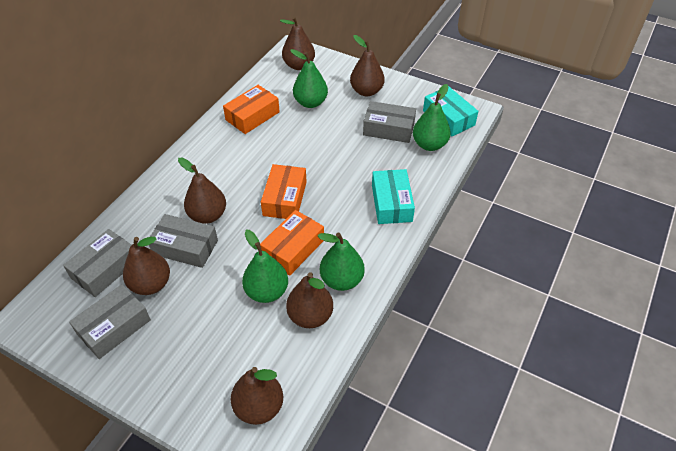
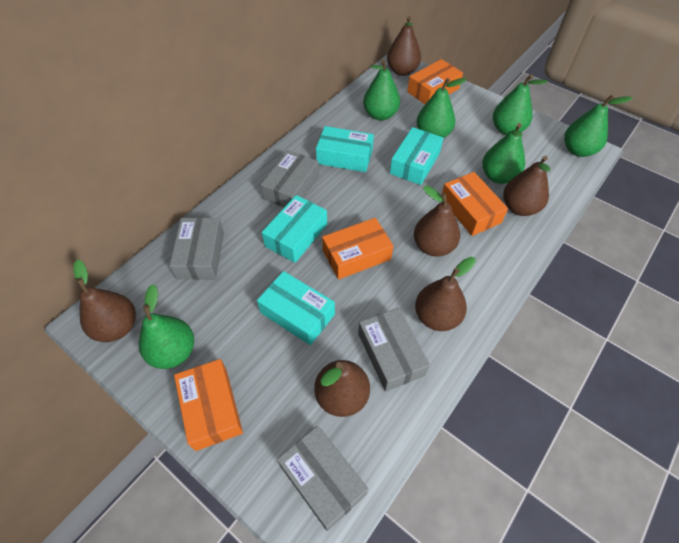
green pear: [242,230,288,303] [290,49,328,108] [318,233,365,291] [413,84,451,151] = 4 -> [139,284,194,369] [363,59,400,121] [417,78,467,138] [482,123,525,184] [493,74,548,135] [564,95,632,157] = 6
orange box: [223,85,280,134] [260,210,324,276] [261,164,307,219] = 3 -> [174,359,243,451] [322,218,393,280] [407,59,463,104] [442,172,508,236] = 4
turquoise box: [372,169,415,224] [423,87,478,136] = 2 -> [257,271,335,345] [262,195,327,263] [316,126,374,172] [390,127,443,185] = 4

